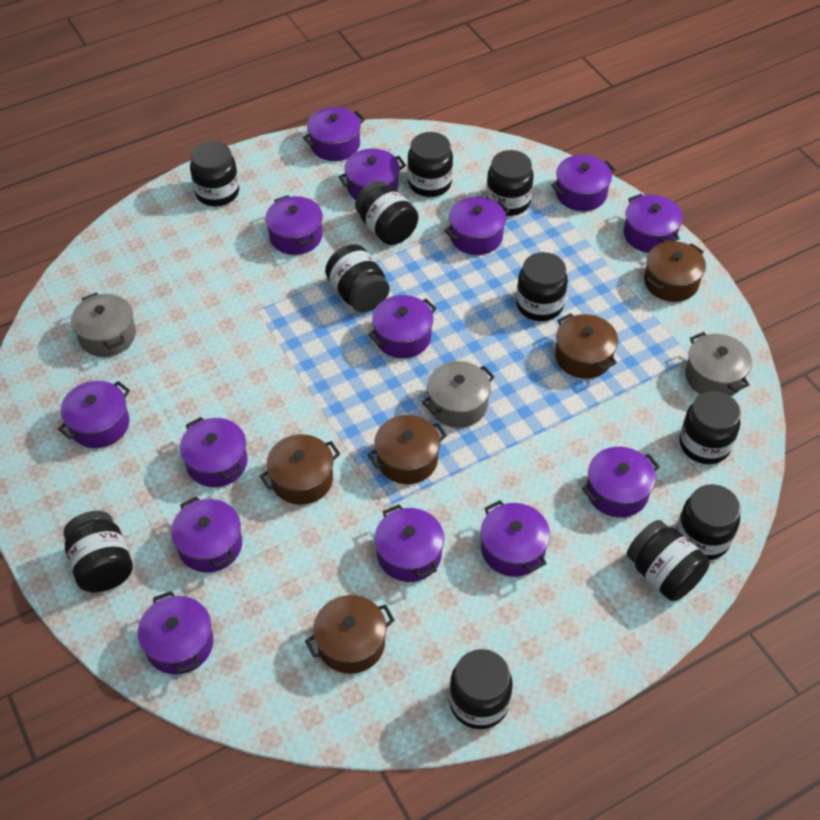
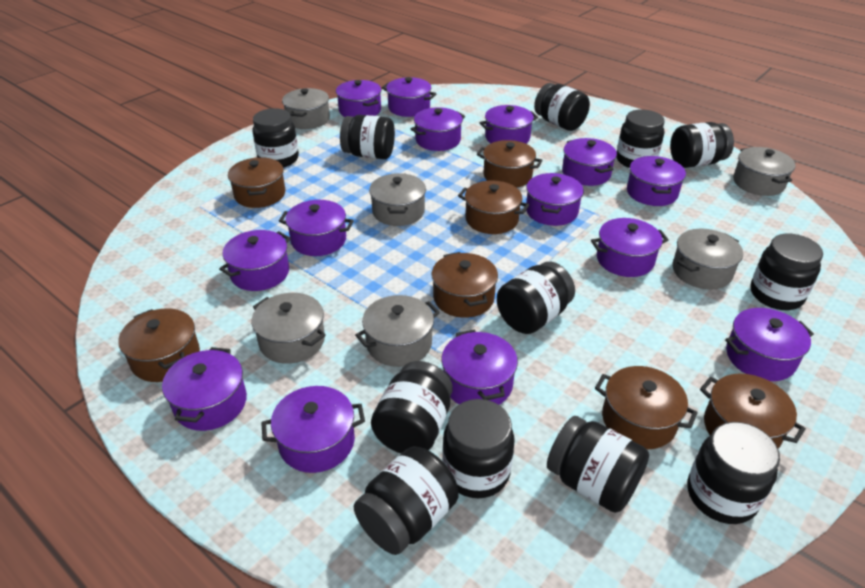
black jar: [64,511,133,592] [190,141,239,206] [325,244,390,312] [355,181,418,245] [407,132,453,197] [449,649,513,729] [486,150,534,216] [516,252,568,321] [627,520,710,601] [676,484,740,560] [679,391,741,464] = 11 -> [252,108,299,167] [340,115,395,159] [353,446,459,555] [371,361,453,454] [442,399,514,498] [497,262,575,334] [534,83,590,131] [547,416,649,513] [617,109,665,168] [670,122,734,168] [687,422,780,524] [750,234,823,310] = 12
brown pot: [260,434,340,505] [305,595,395,674] [367,415,447,484] [555,313,618,379] [644,241,706,302] = 5 -> [118,308,200,382] [228,157,285,208] [432,252,498,318] [458,181,529,234] [477,140,543,188] [595,366,698,449] [700,374,806,449] = 7
grey pot: [71,292,136,357] [422,361,495,428] [685,332,752,396] = 3 -> [252,293,326,364] [282,88,330,129] [355,295,440,367] [369,173,426,226] [672,229,743,289] [733,147,795,196] = 6

